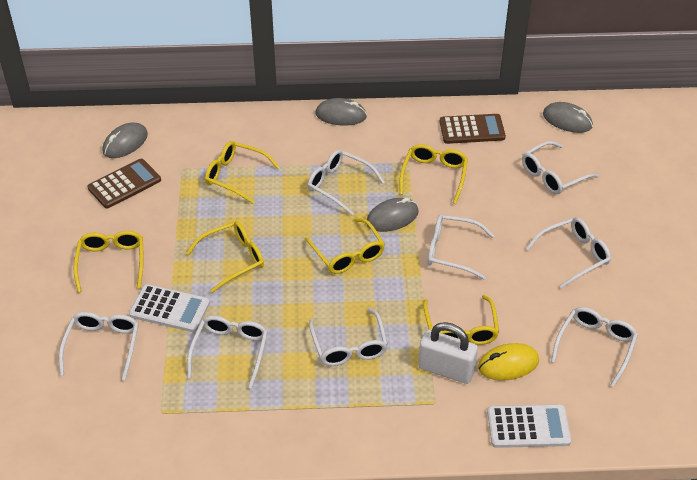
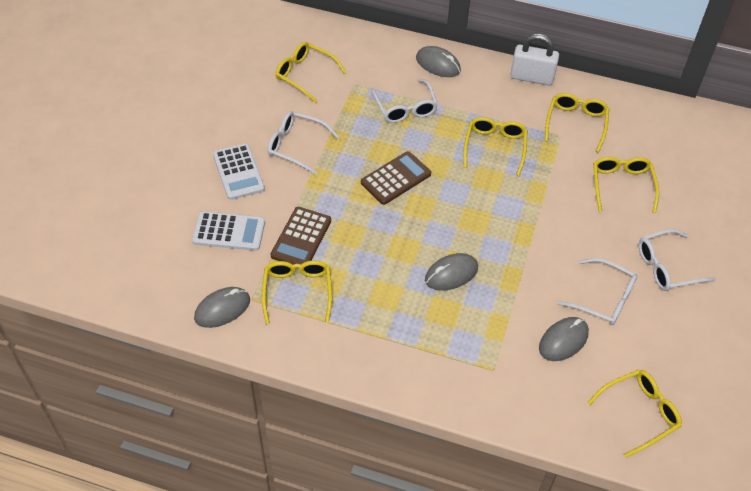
white glasses: [59,312,139,381] [187,316,268,389] [307,150,384,216] [309,308,388,366] [428,215,495,279] [522,141,599,194] [526,217,611,289] [551,307,638,387] = 8 -> [267,111,339,175] [371,79,438,123] [557,258,637,325] [639,229,716,291] = 4
yellow mouse: [478,343,539,381] = 1 -> none = 0

